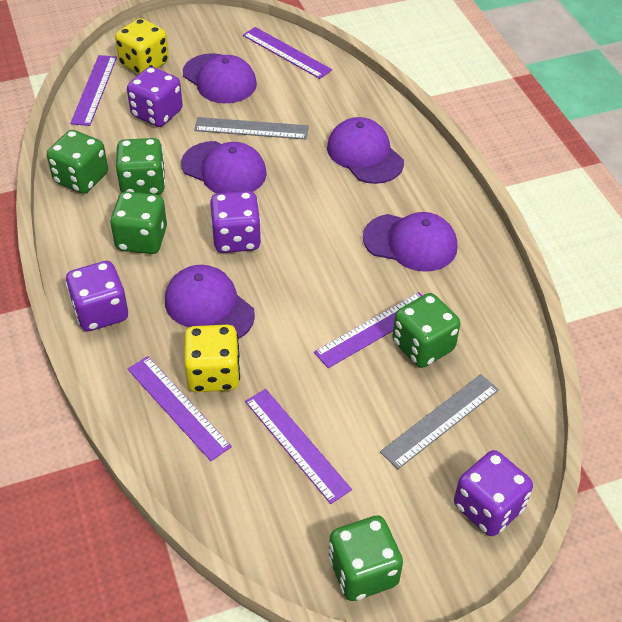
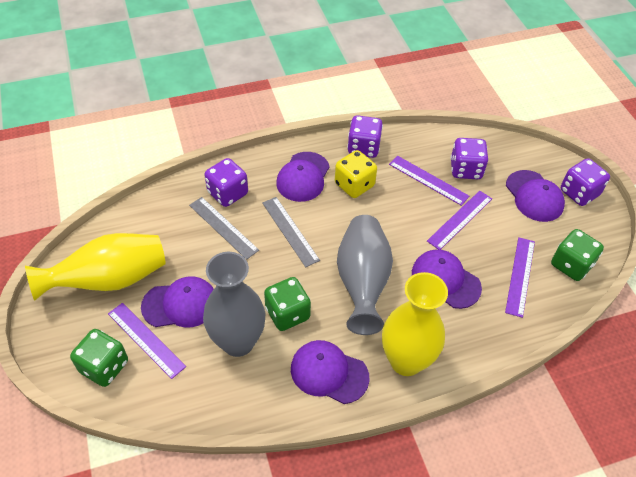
green dice: [47,130,108,194] [110,191,167,254] [116,138,165,195] [329,515,403,601] [392,293,460,368] = 5 -> [70,329,128,387] [264,277,311,331] [551,229,604,281] = 3
grey vase: none = 0 -> [203,252,266,357] [337,215,393,335] = 2
purple ruler: [70,55,117,126] [128,356,232,461] [243,27,332,79] [245,389,352,504] [314,292,423,368] = 5 -> [108,303,186,379] [389,156,469,206] [427,191,492,250] [505,237,535,318] = 4
yellow dice: [115,18,169,74] [184,325,240,392] = 2 -> [335,150,377,198] = 1
yellow vase: none = 0 -> [25,233,166,301] [382,272,448,376] = 2

